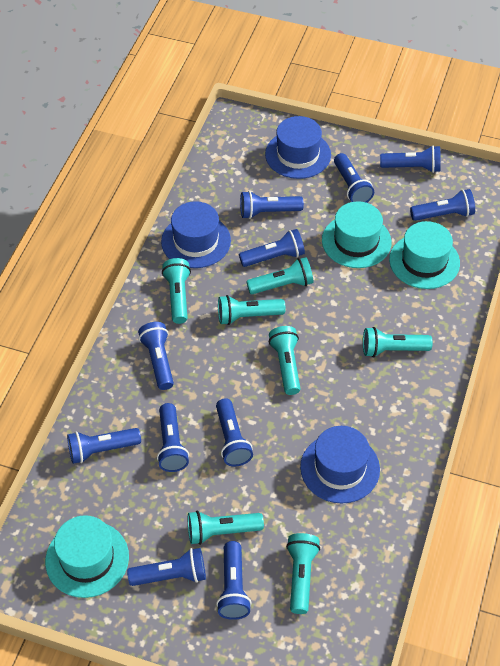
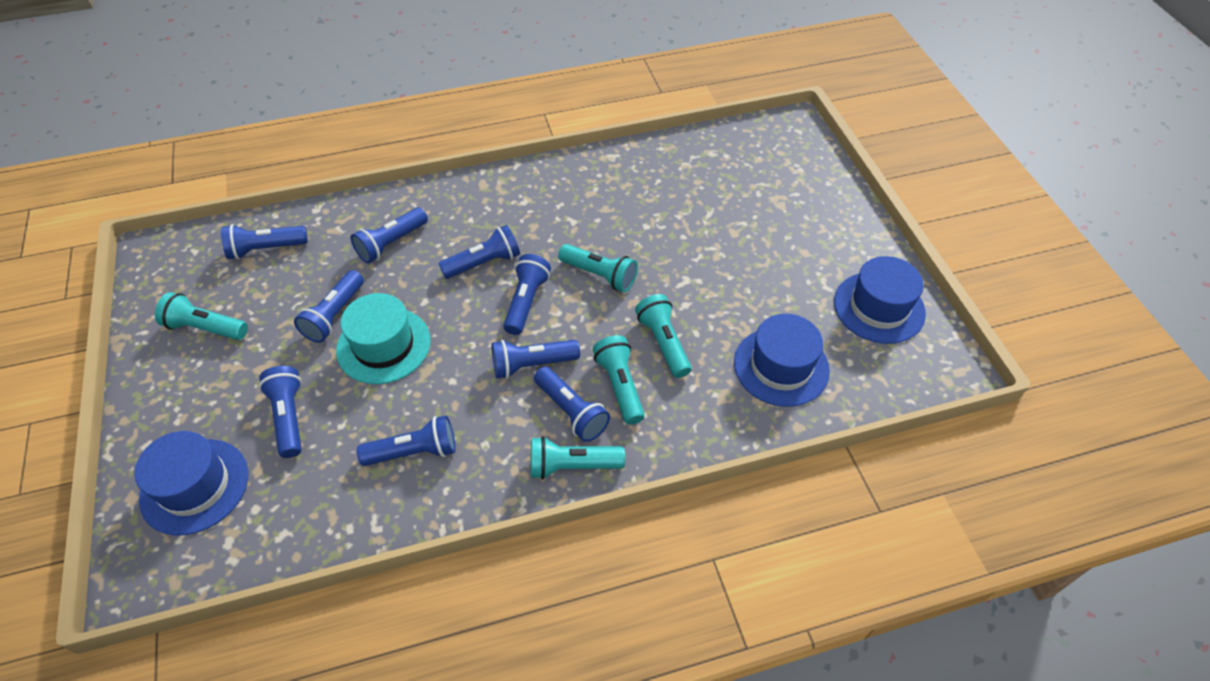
blue flashlight: [67,428,141,464] [127,548,206,586] [138,322,174,390] [157,403,189,472] [216,398,253,466] [216,541,251,620] [239,229,305,267] [240,191,304,219] [334,153,374,203] [380,145,441,173] [410,189,475,221] = 11 -> [221,224,308,259] [259,366,302,458] [294,270,364,343] [351,208,428,263] [357,415,456,466] [438,225,520,279] [491,340,580,379] [503,254,551,335] [534,367,610,442] = 9
turquoise flashlight: [162,258,191,324] [188,511,264,545] [218,295,286,325] [246,257,314,294] [269,326,300,395] [286,533,320,614] [363,327,433,357] = 7 -> [155,292,248,340] [531,436,625,479] [558,244,638,292] [593,335,645,425] [635,294,692,378] = 5
turquoise hat: [45,515,129,598] [322,201,392,268] [389,221,460,289] = 3 -> [336,293,431,384] = 1

